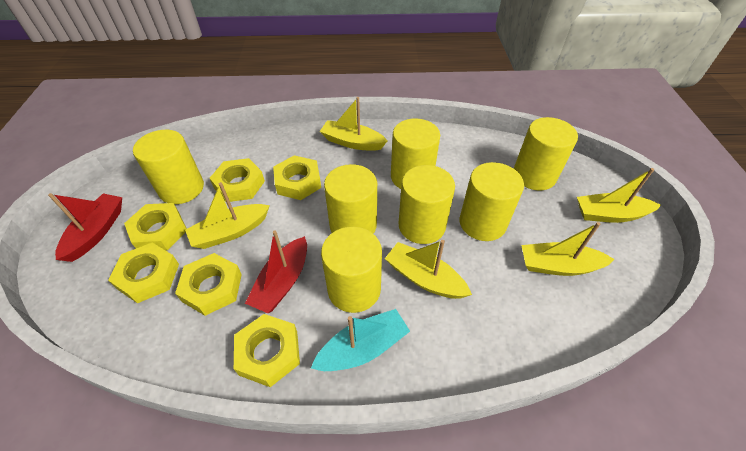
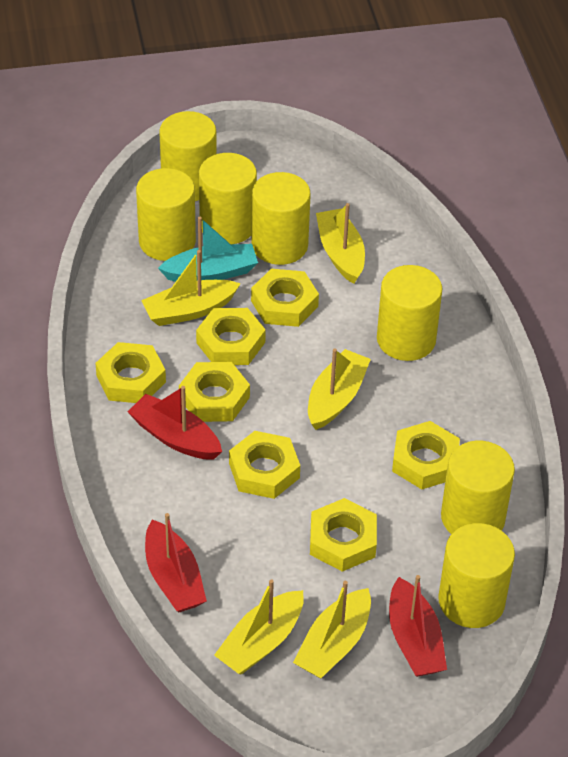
red boat: [48,193,122,262] [245,230,307,313] = 2 -> [128,386,222,460] [145,513,207,612] [389,575,447,677] = 3
yellow nut: [108,243,179,303] [124,203,187,250] [175,253,242,316] [210,158,265,202] [234,314,300,387] [273,155,321,200] = 6 -> [95,342,166,403] [179,362,250,422] [196,308,266,365] [229,431,300,499] [251,269,319,327] [310,498,377,572] [392,421,460,489] = 7

